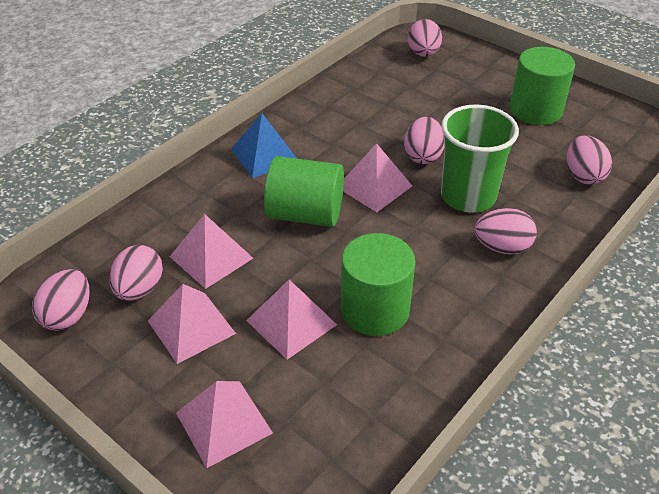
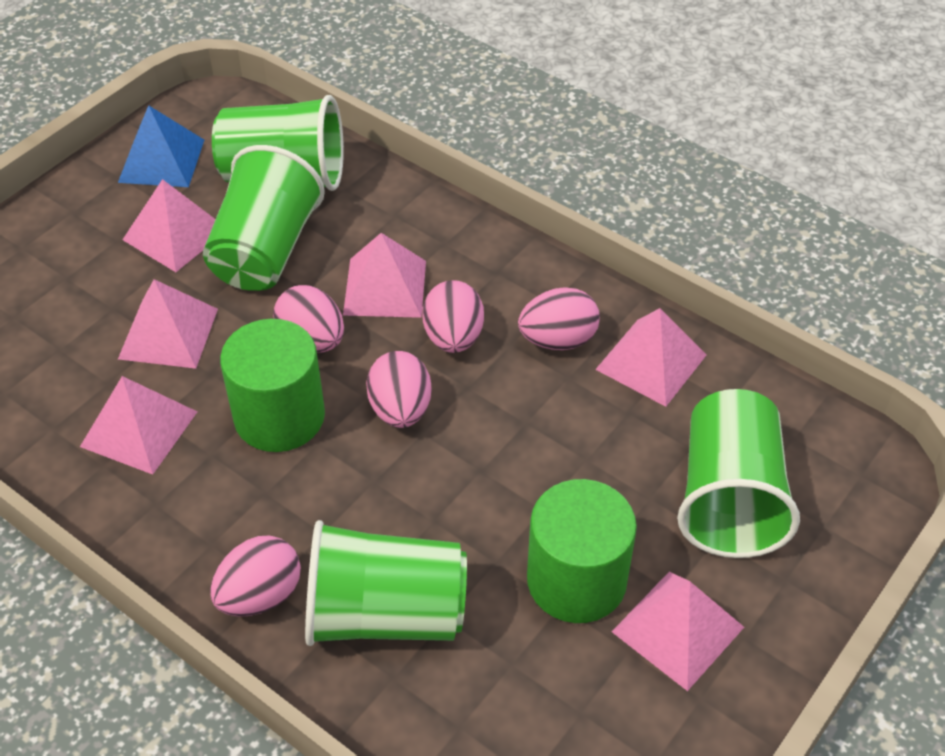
green cup: [441,105,519,212] = 1 -> [203,145,325,291] [212,95,344,191] [305,520,467,646] [677,389,800,558] = 4
green cylinder: [264,156,344,227] [341,233,416,336] [510,47,575,125] = 3 -> [220,319,325,452] [527,479,637,623] = 2
pink egg: [32,269,90,331] [109,245,163,301] [404,117,444,164] [408,19,442,57] [474,208,537,255] [567,136,612,185] = 6 -> [210,536,301,616] [273,285,344,353] [366,351,432,428] [422,280,484,353] [518,287,600,350] = 5
pink pyramid: [148,284,236,364] [170,214,253,289] [176,381,273,468] [246,279,337,360] [343,144,412,212] = 5 -> [80,376,197,475] [118,279,218,369] [123,179,216,272] [343,233,426,318] [595,308,706,407] [612,572,744,691] = 6

